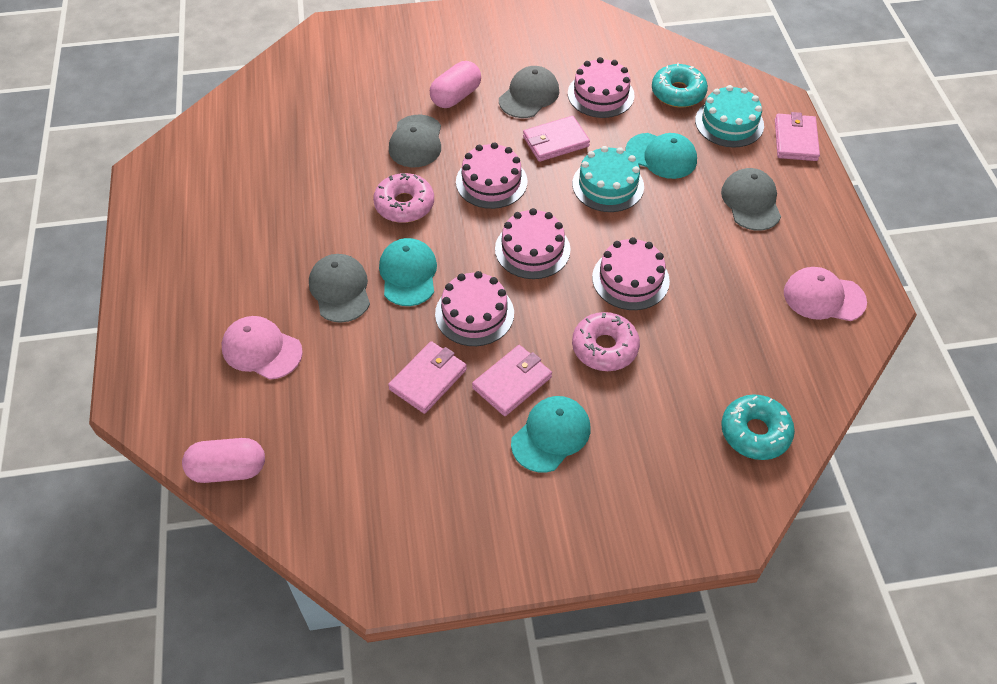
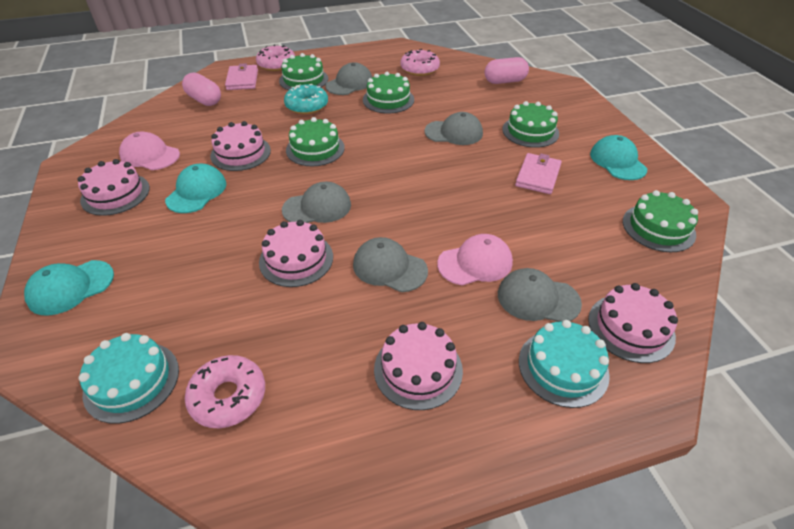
green cake: none = 0 -> [279,53,328,90] [286,117,345,166] [363,72,414,113] [502,101,559,148] [623,190,698,252] = 5
grey cap: [309,254,370,323] [389,115,441,167] [499,66,559,118] [721,168,781,231] = 4 -> [282,182,351,223] [325,63,372,95] [353,237,428,292] [424,112,483,145] [498,268,582,322] = 5
pink donut: [373,173,434,223] [572,312,640,371] = 2 -> [185,355,265,428] [256,45,295,71] [400,49,440,76] = 3
pink wallet: [388,341,467,414] [472,345,552,416] [523,116,590,162] [775,112,820,161] = 4 -> [225,63,258,90] [515,153,562,194] = 2
turquoise donut: [652,63,708,108] [721,394,795,460] = 2 -> [284,84,328,114] = 1

